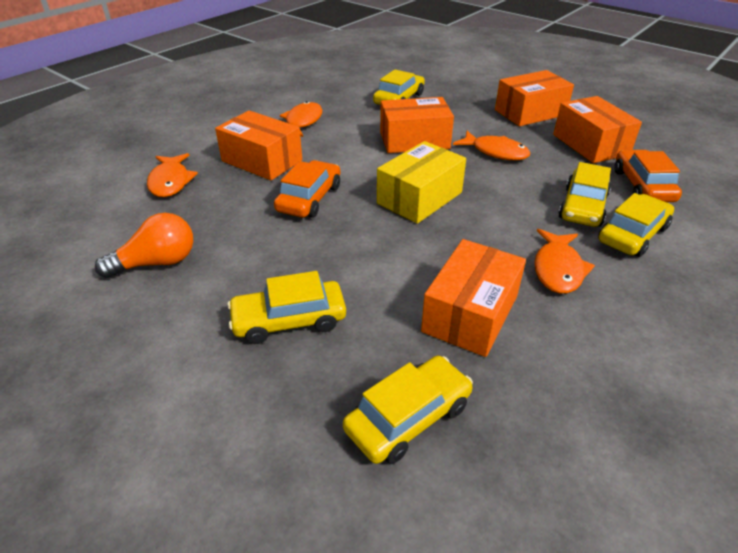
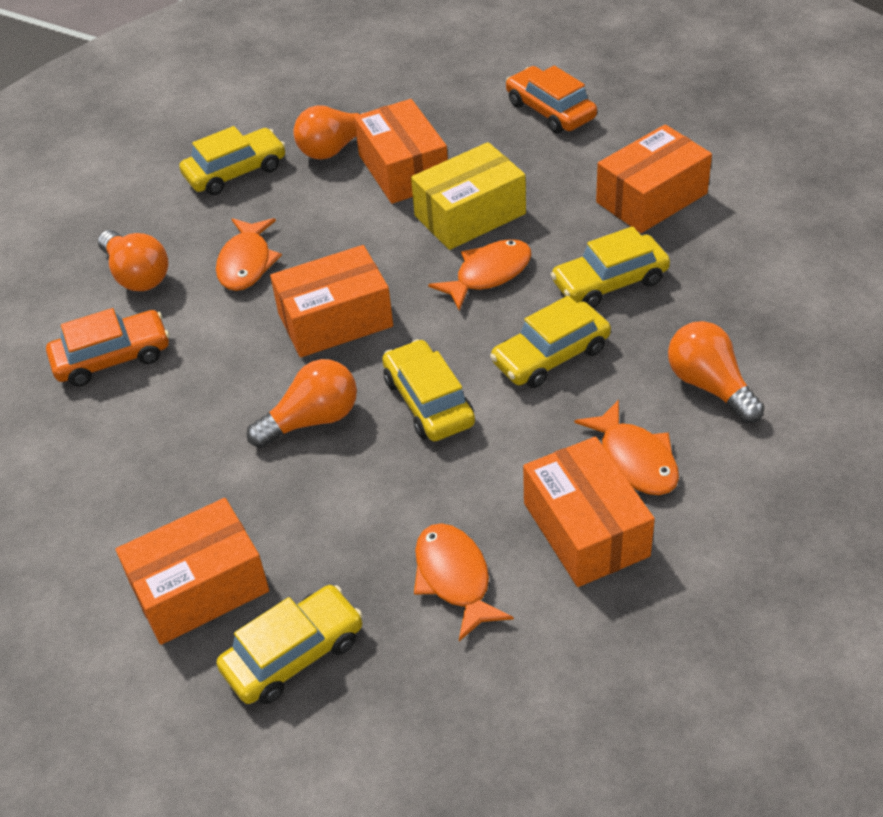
orange light bulb: [95,213,193,278] = 1 -> [98,230,168,291] [247,359,357,448] [294,105,373,160] [668,321,765,423] = 4

